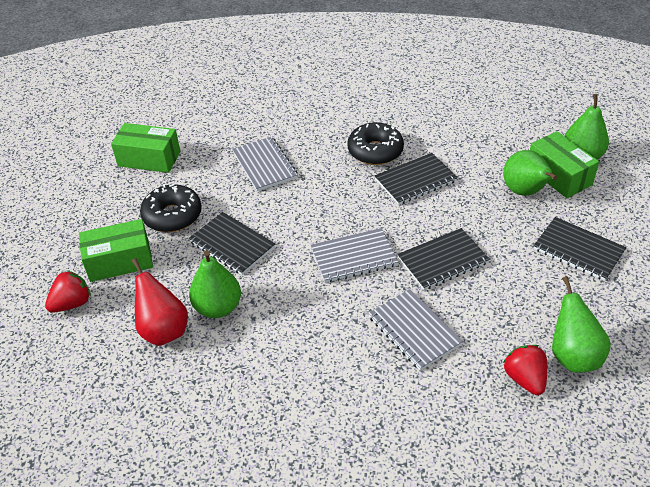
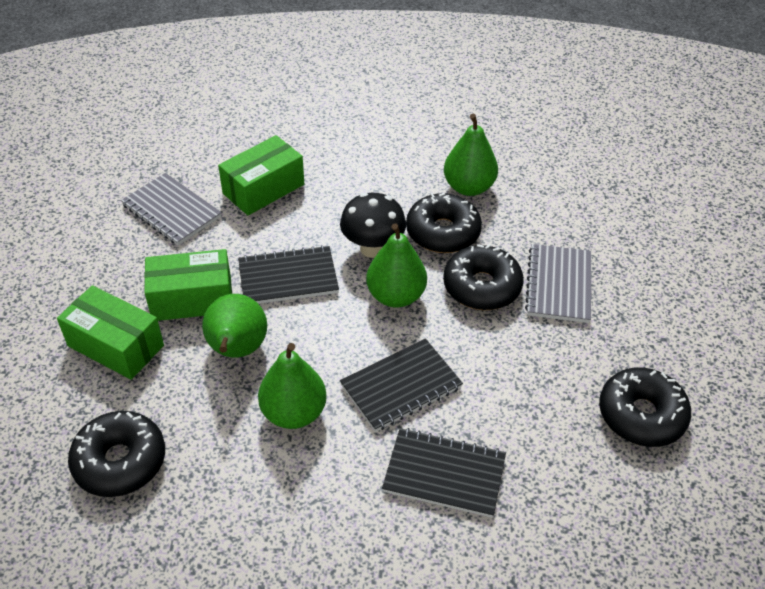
black donut: [140,184,202,232] [347,122,404,165] = 2 -> [68,411,165,497] [406,193,482,253] [443,244,524,310] [599,367,691,447] = 4
black mushroom: none = 0 -> [340,193,406,258] = 1
black notebook: [189,212,275,275] [375,153,457,205] [397,228,490,290] [533,217,626,281] = 4 -> [238,245,339,304] [340,339,463,432] [382,428,506,518] = 3
grey notebook: [232,137,298,191] [311,228,398,283] [368,289,463,371] = 3 -> [121,173,222,245] [525,244,591,323] = 2
red pear: [132,258,188,346] = 1 -> none = 0
red strawberry: [45,270,91,313] [503,345,547,395] = 2 -> none = 0

